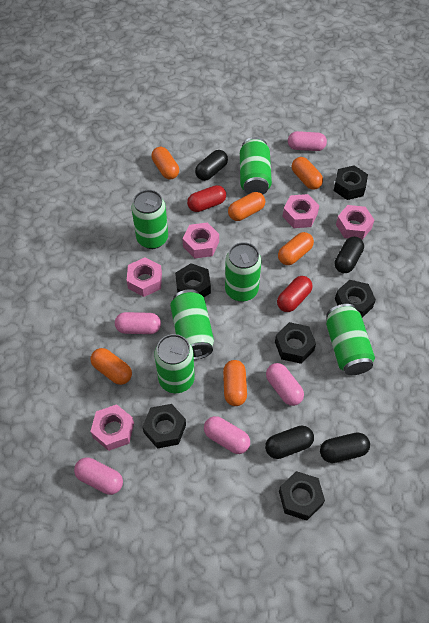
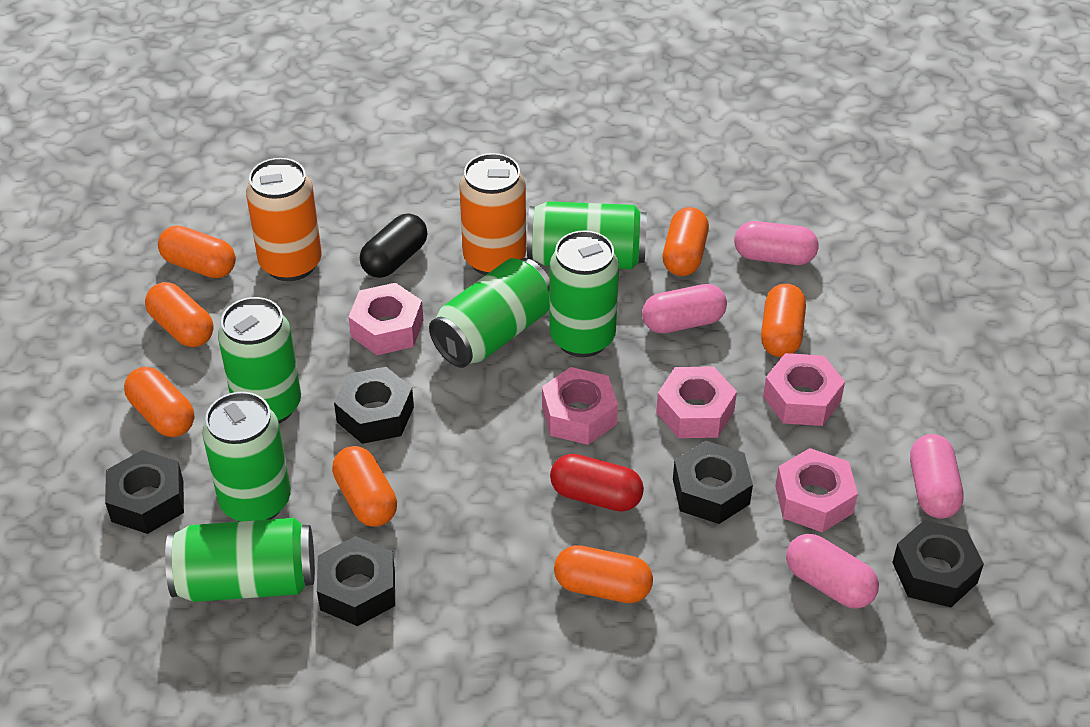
black capsule: [195,150,228,181] [265,425,314,459] [320,432,370,463] [335,237,364,273] = 4 -> [360,214,427,278] = 1
black nut: [142,404,186,449] [175,263,211,297] [275,322,316,364] [279,471,325,521] [334,166,368,200] [335,280,376,318] = 6 -> [105,450,184,534] [317,536,395,626] [334,367,414,444] [673,441,753,524] [892,520,984,607] = 5
orange can: none = 0 -> [246,158,322,281] [459,153,526,275] = 2
orange capsule: [91,348,132,385] [151,147,179,179] [223,360,247,406] [228,192,265,221] [278,232,314,265] [292,157,323,190] = 6 -> [124,367,194,437] [145,282,214,347] [158,225,236,278] [332,446,397,526] [554,545,653,603] [663,207,709,276] [761,284,806,357] = 7
pink capsule: [74,457,123,495] [115,312,161,334] [204,416,250,454] [266,363,304,406] [288,131,327,151] = 5 -> [642,284,727,333] [734,221,818,265] [786,534,879,609] [910,434,963,519] = 4
red capsule: [187,185,226,212] [277,276,313,312] = 2 -> [550,454,644,512] = 1

